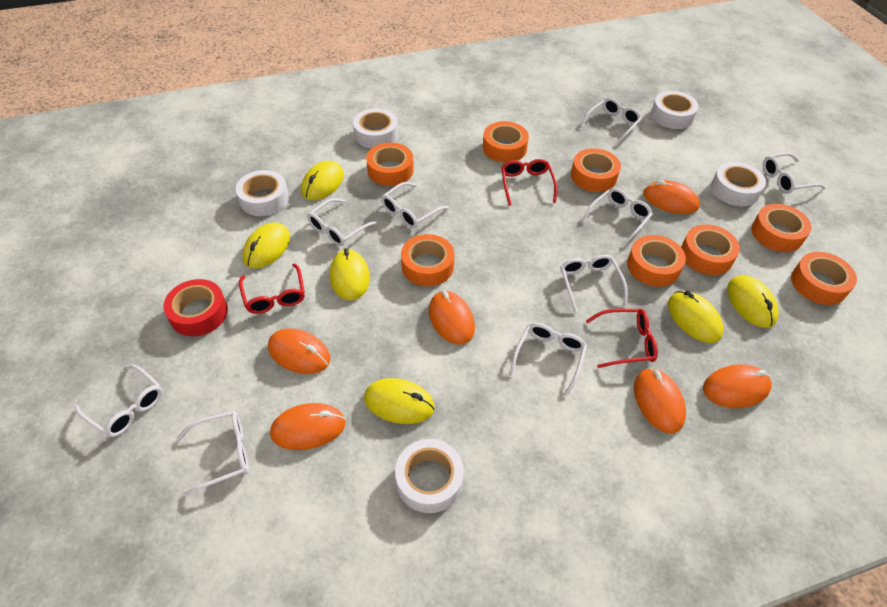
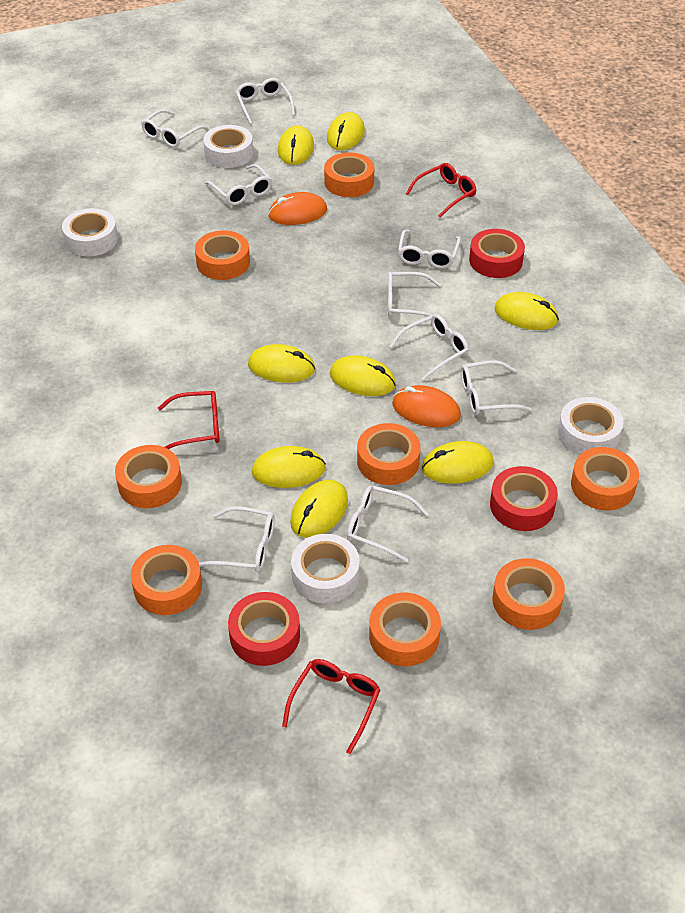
orange mouse: [268,328,330,374] [270,403,346,450] [429,291,475,345] [634,368,686,433] [643,180,700,214] [703,364,772,408] = 6 -> [268,192,327,225] [392,385,461,427] = 2
red tape: [163,279,228,336] = 1 -> [228,592,300,666] [469,229,525,278] [490,466,558,531] = 3
white tape: [236,170,289,216] [353,108,398,149] [395,439,464,513] [651,91,699,129] [711,162,766,206] = 5 -> [62,208,118,256] [203,125,253,168] [291,534,360,603] [558,397,623,455] = 4
yellow mouse: [242,222,290,268] [301,161,344,200] [330,248,370,300] [364,378,435,424] [668,291,724,343] [727,275,779,328] = 6 -> [248,344,315,383] [252,446,326,488] [278,125,314,165] [290,480,348,538] [327,112,365,150] [330,355,396,396] [422,441,494,484] [494,292,559,330] = 8

